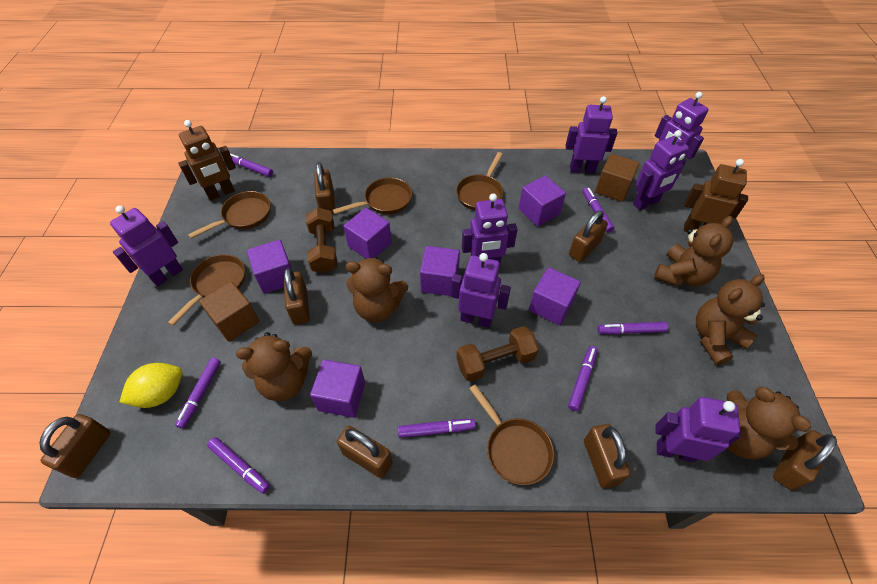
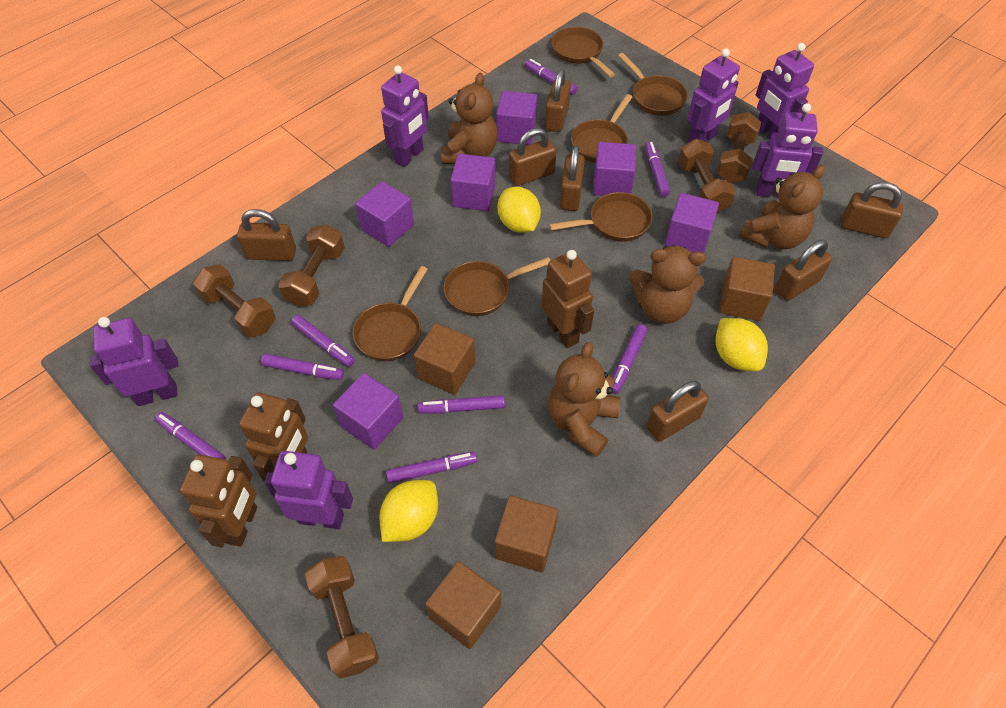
brown cube: [199,282,260,342] [595,153,640,202] = 2 -> [413,323,475,395] [425,561,501,649] [495,495,558,573] [719,257,775,321] = 4
brown dumbbell: [305,207,338,273] [456,326,539,382] = 2 -> [193,264,276,337] [279,224,345,307] [305,556,379,679] [678,139,736,214] [716,112,761,183] = 5
brown pan: [168,254,245,326] [188,191,271,239] [333,177,412,214] [456,152,503,211] [469,384,554,485] = 5 -> [353,266,428,361] [444,257,551,316] [549,192,653,242] [552,27,615,77] [571,94,632,163] [618,53,688,116] = 6
brown robot: [178,120,236,201] [684,159,748,232] = 2 -> [180,454,257,547] [239,392,308,482] [541,250,594,348] = 3
brown teddy bear: [236,332,312,401] [346,257,408,322] [654,216,733,287] [696,274,765,365] [727,387,811,460] = 5 -> [441,73,498,164] [548,342,620,457] [629,245,706,324] [739,165,825,249] = 4
purple marker: [175,358,221,429] [207,437,270,494] [230,153,273,177] [398,419,476,438] [568,346,598,411] [582,187,615,233] [598,322,668,334] = 7 -> [155,412,226,459] [261,354,344,380] [291,315,355,367] [386,452,477,483] [418,395,505,414] [525,59,578,95] [612,324,647,394] [645,141,670,197] = 8
purple robot: [110,205,183,287] [451,253,511,328] [462,193,518,264] [566,96,617,174] [633,130,689,210] [655,92,709,159] [655,397,741,463] = 7 -> [89,317,179,406] [265,451,353,529] [381,65,429,167] [687,48,740,143] [752,103,823,198] [756,43,814,140] = 6
yellow lemon: [120,363,182,408] = 1 -> [379,480,438,542] [498,187,541,233] [716,318,768,371] = 3

